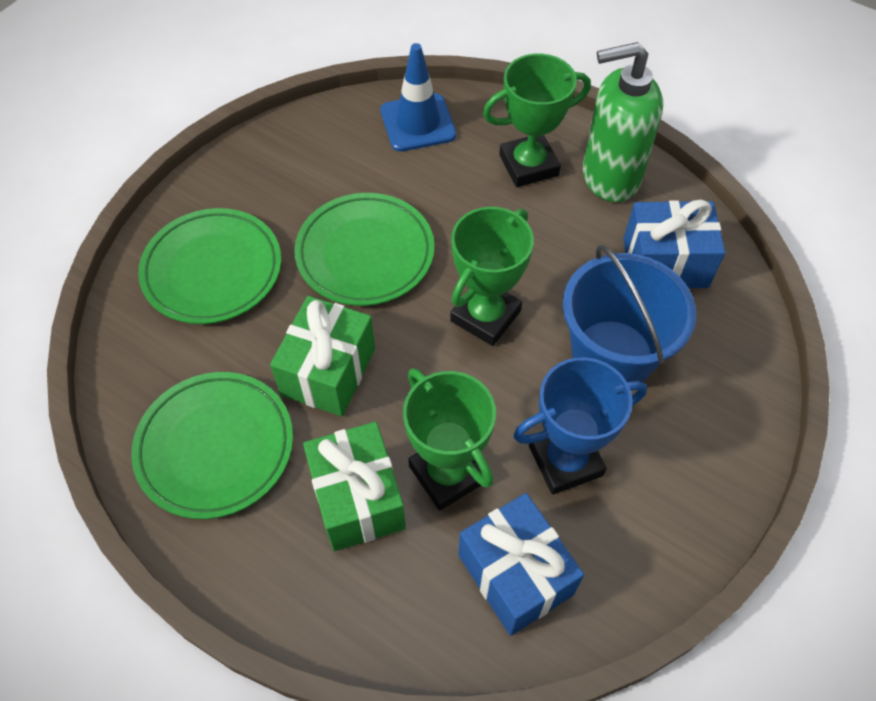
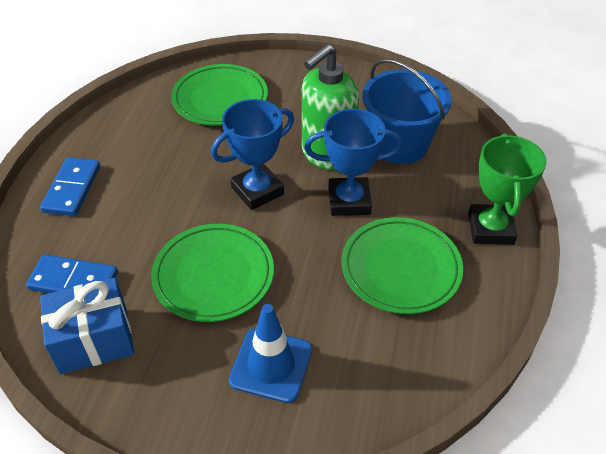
blue domino: none = 0 -> [26,254,118,293] [40,157,100,216] = 2
blue gift: [458,493,584,636] [623,200,725,288] = 2 -> [40,278,134,374] = 1
blue trophy: [513,357,647,495] = 1 -> [211,99,294,210] [304,109,402,216] = 2
green gift: [270,296,375,417] [303,422,406,551] = 2 -> none = 0
green trophy: [403,368,496,511] [450,207,534,346] [483,54,591,187] = 3 -> [468,133,547,245] = 1

